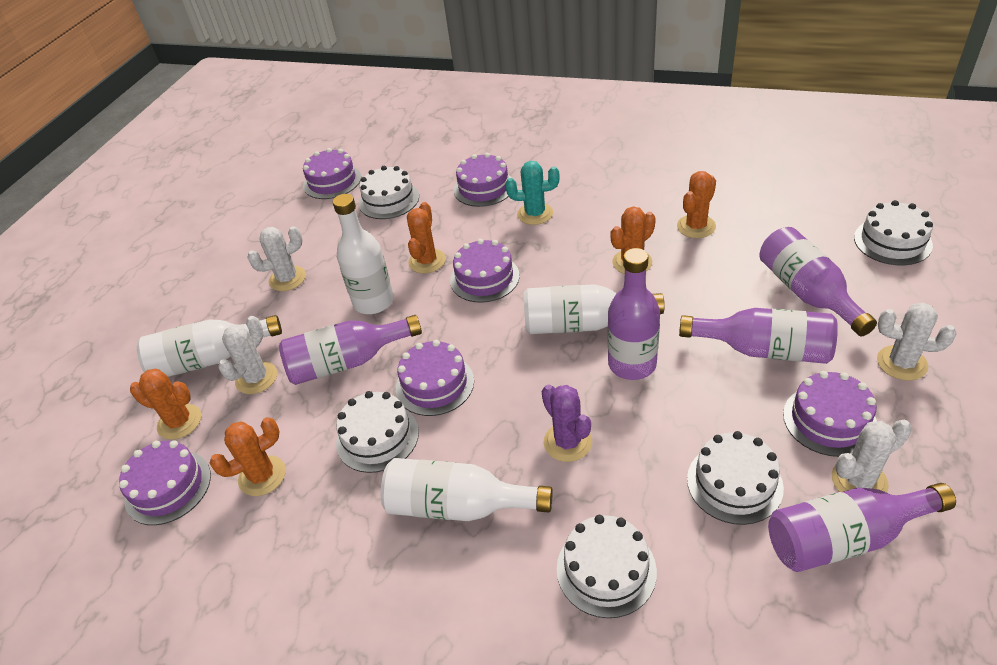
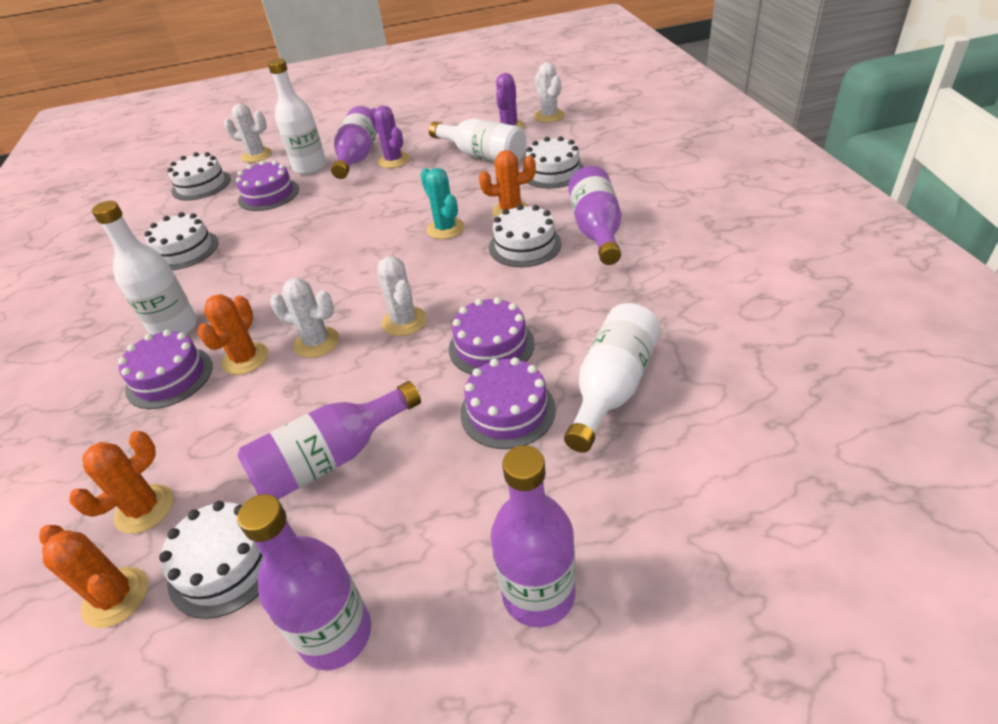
orange cactus: [130,369,201,440] [210,417,286,496] [407,202,446,273] [610,206,656,274] [677,171,716,238] = 5 -> [39,525,148,628] [69,431,173,534] [198,294,268,375] [479,150,536,218] = 4
purple cactus: [542,385,592,462] = 1 -> [370,106,410,168] [496,73,525,129] = 2
purple cake: [119,440,211,525] [303,148,361,199] [396,340,474,416] [450,239,520,303] [454,153,512,207] [783,371,877,457] = 6 -> [118,329,213,409] [236,160,299,211] [449,297,535,374] [460,357,556,449] = 4

